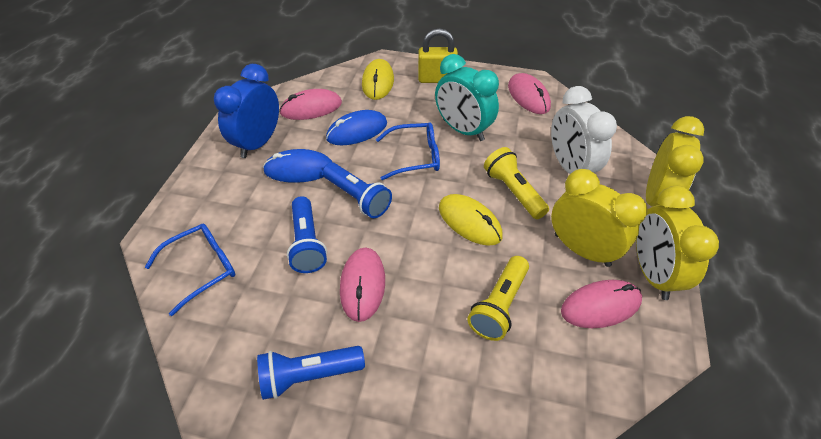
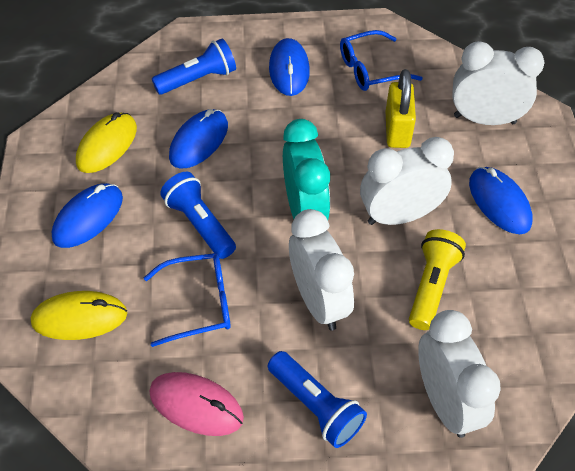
blue clock: [214,64,279,158] = 1 -> none = 0
blue mouse: [263,149,332,183] [326,110,387,145] = 2 -> [51,183,123,248] [169,109,228,169] [269,38,310,96] [469,167,533,234] = 4
pink mouse: [279,89,342,120] [340,248,385,322] [508,73,551,114] [561,280,642,328] = 4 -> [149,372,244,436] = 1
white clock: [551,86,617,174] = 1 -> [289,209,354,331] [360,137,454,225] [418,310,501,438] [452,41,545,125] = 4
yellow clock: [551,169,647,267] [636,186,719,300] [646,116,704,207] = 3 -> none = 0
yellow flashlight: [467,256,529,341] [484,147,549,219] = 2 -> [409,229,466,330] = 1

